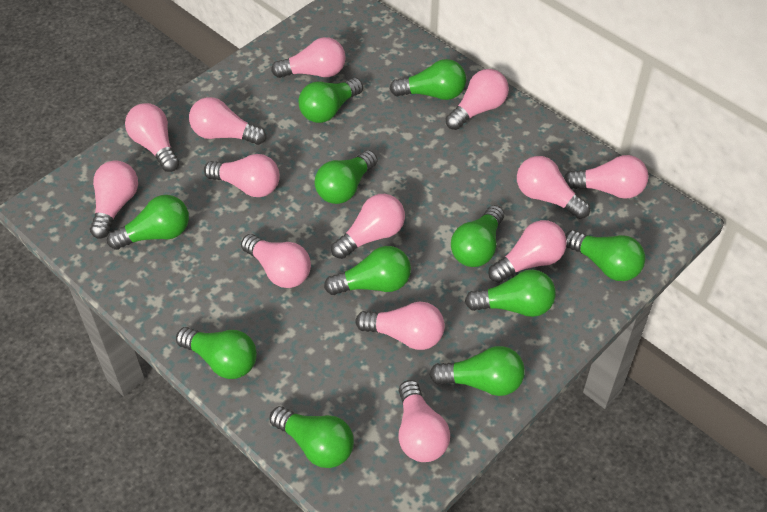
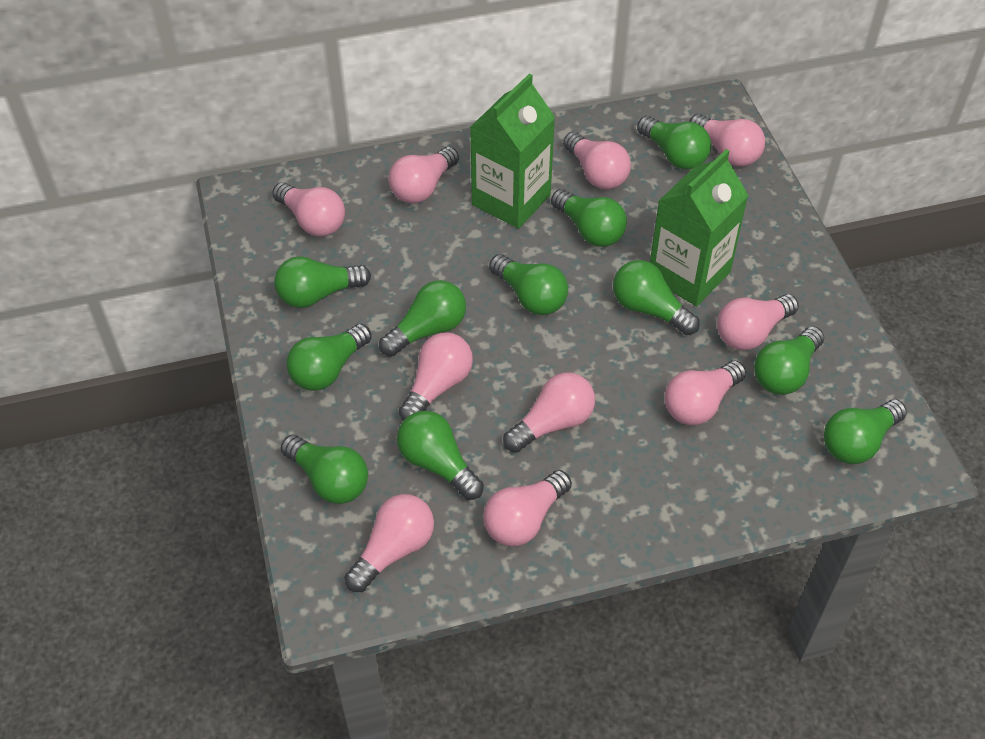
green carton: none = 0 -> [470,73,555,229] [650,149,749,306] = 2
pink light bulb: [90,160,138,239] [125,103,179,172] [189,97,266,145] [204,154,280,197] [241,234,311,288] [271,37,346,78] [331,194,405,259] [355,301,445,350] [399,380,450,462] [446,69,509,130] [488,220,567,283] [517,156,590,219] [564,155,649,199] = 13 -> [272,182,345,236] [345,494,434,592] [389,147,459,204] [399,332,473,421] [483,470,572,546] [503,372,595,452] [563,132,631,190] [665,360,746,425] [689,114,765,167] [717,294,799,350] = 10

